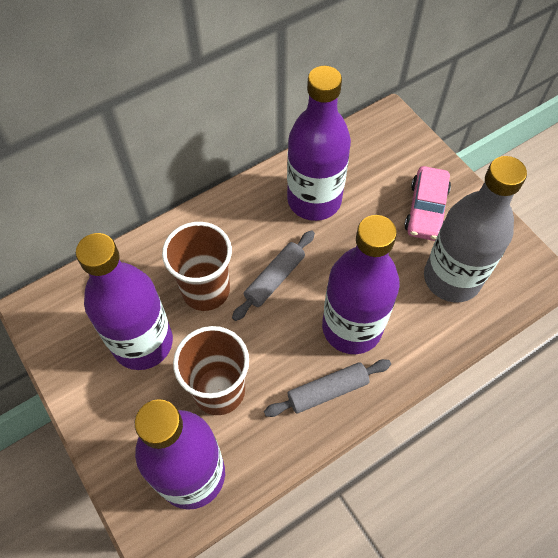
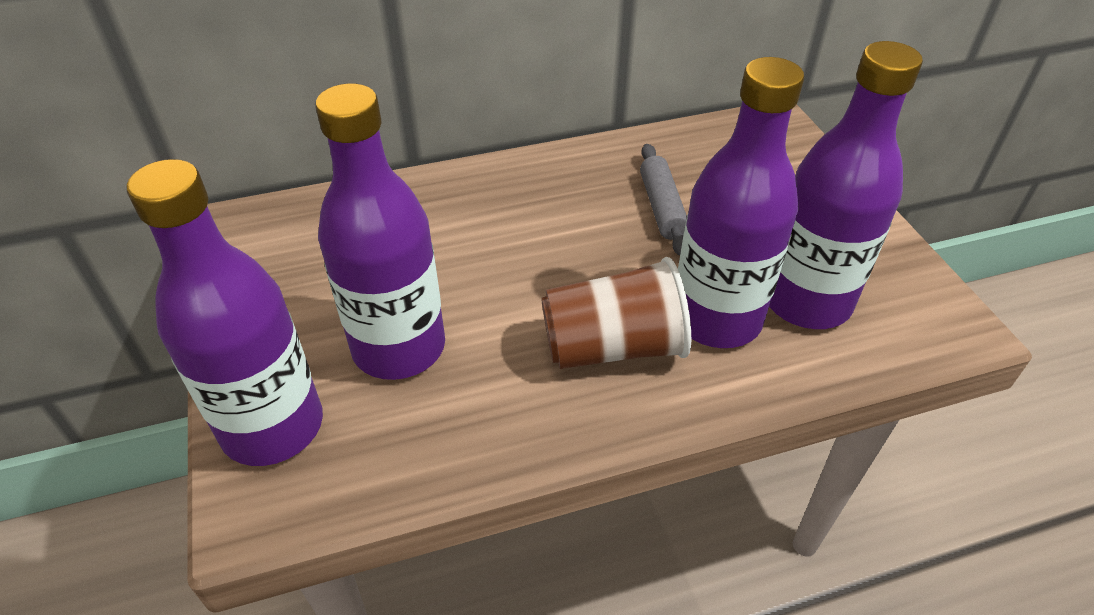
brown cup: [162,222,232,311] [173,326,249,415] = 2 -> [541,257,691,369] = 1
grey bottle: [424,156,527,302] = 1 -> none = 0
grey rolling pin: [232,230,315,321] [264,359,391,417] = 2 -> [640,144,687,256] = 1
pink car: [404,166,451,241] = 1 -> none = 0

